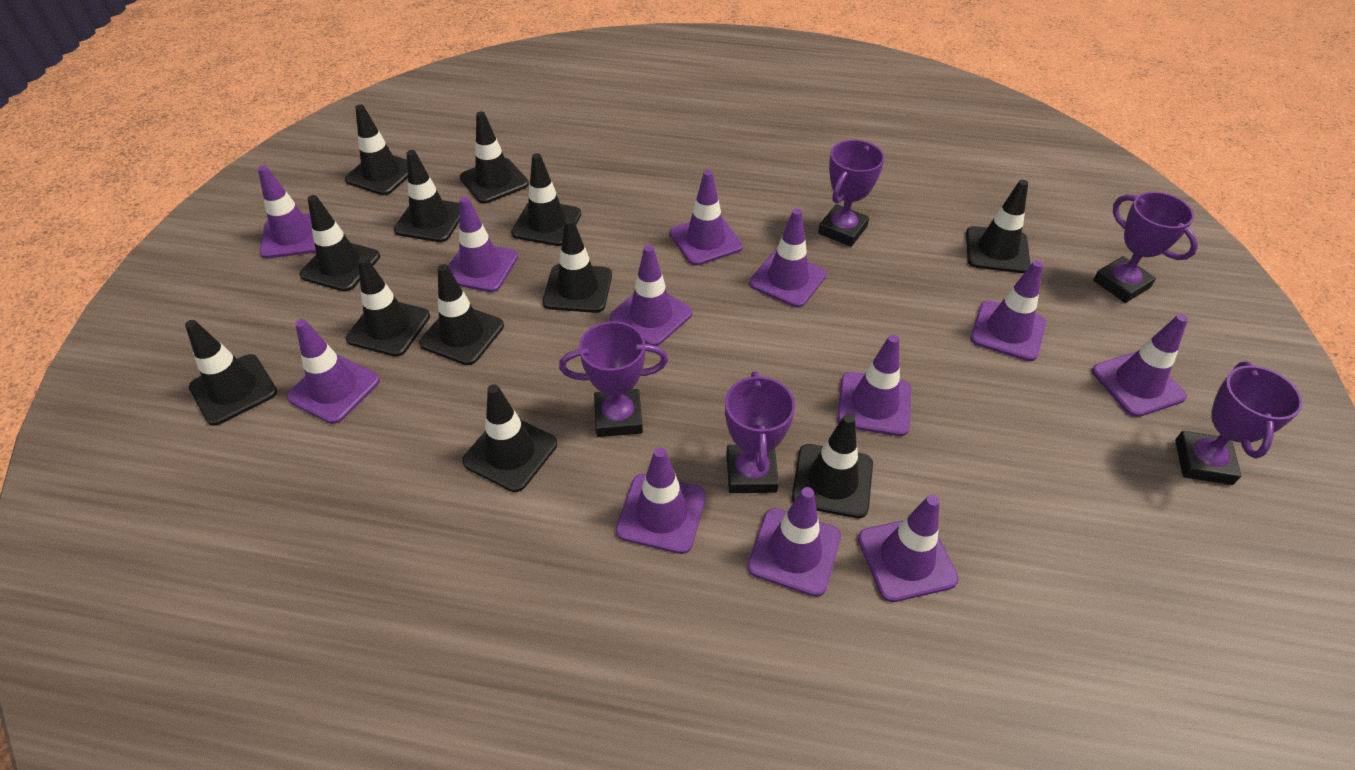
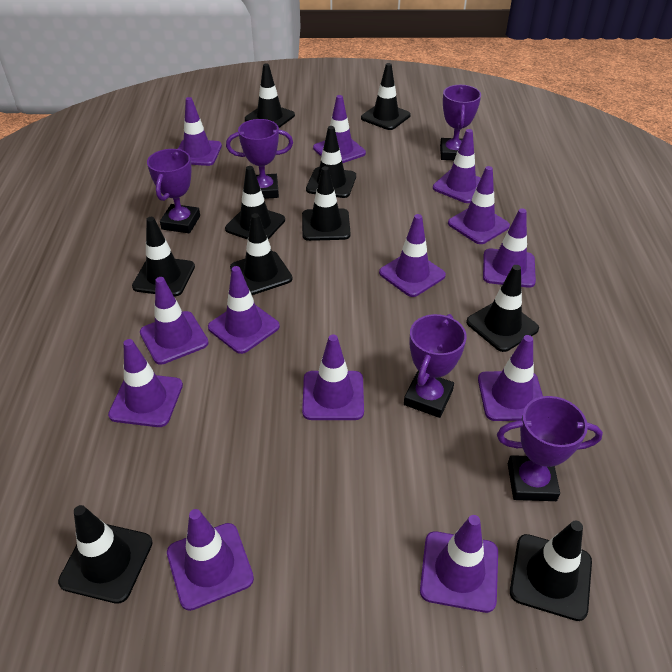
black traffic cone: [185,320,277,426] [299,195,380,292] [345,104,408,195] [346,257,430,357] [394,150,460,242] [419,264,504,365] [460,111,529,204] [462,384,557,492] [511,153,581,246] [543,218,612,313] [792,413,873,518] [966,180,1031,273] = 12 -> [58,505,153,604] [132,217,195,296] [225,166,285,240] [230,213,293,295] [245,64,295,128] [302,166,351,241] [306,126,356,198] [361,63,411,130] [466,265,539,352] [510,520,592,621] = 10
purple traffic cone: [258,166,316,258] [286,319,380,424] [448,197,518,292] [610,245,692,346] [616,447,706,554] [670,170,743,266] [747,487,841,597] [749,209,827,307] [837,334,911,436] [858,495,959,602] [970,260,1046,361] [1092,314,1188,417] = 12 -> [108,339,183,427] [140,277,209,365] [167,509,254,611] [178,97,222,166] [208,266,280,354] [302,335,364,420] [313,95,366,163] [379,214,446,297] [420,515,498,613] [433,129,481,203] [448,166,510,244] [478,335,543,421] [483,208,536,288] = 13

